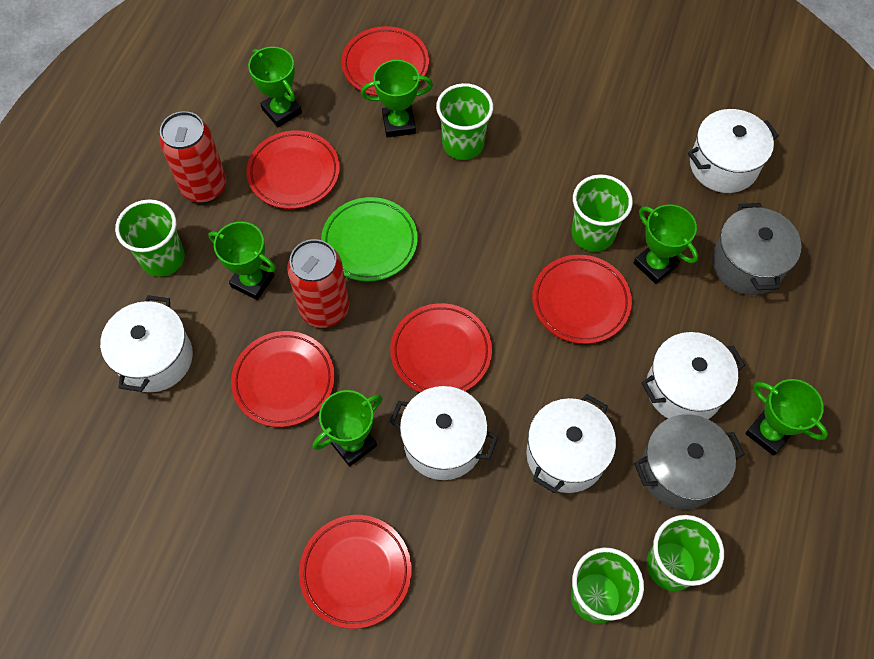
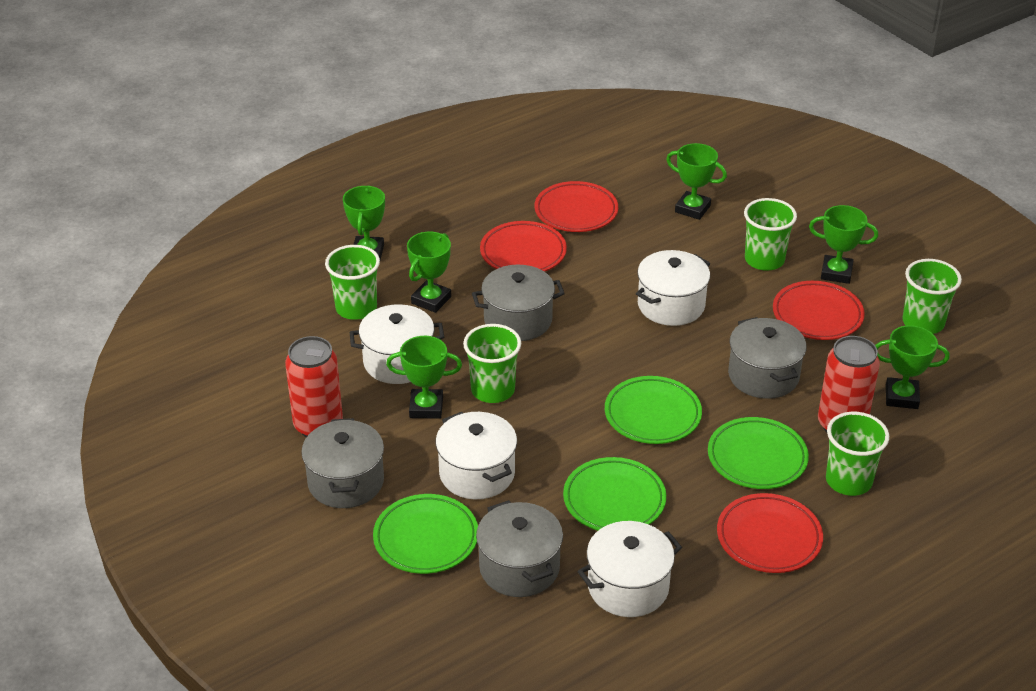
green plate: [321,197,418,282] = 1 -> [373,494,478,574] [563,457,666,530] [605,376,702,444] [708,417,809,489] = 4
grey pot: [634,414,744,509] [712,203,802,295] = 2 -> [301,418,384,508] [472,265,565,341] [476,500,563,597] [728,317,807,399] = 4
red plate: [231,331,335,427] [246,130,340,209] [299,515,412,629] [341,26,429,96] [390,303,492,393] [532,255,632,344] = 6 -> [480,221,567,272] [534,181,618,232] [717,493,823,573] [773,281,865,340] = 4
white pot: [100,295,193,392] [389,386,498,480] [526,394,616,493] [641,332,745,419] [688,109,779,193] = 5 -> [349,304,444,384] [436,412,517,499] [577,521,682,617] [636,250,710,326] = 4

